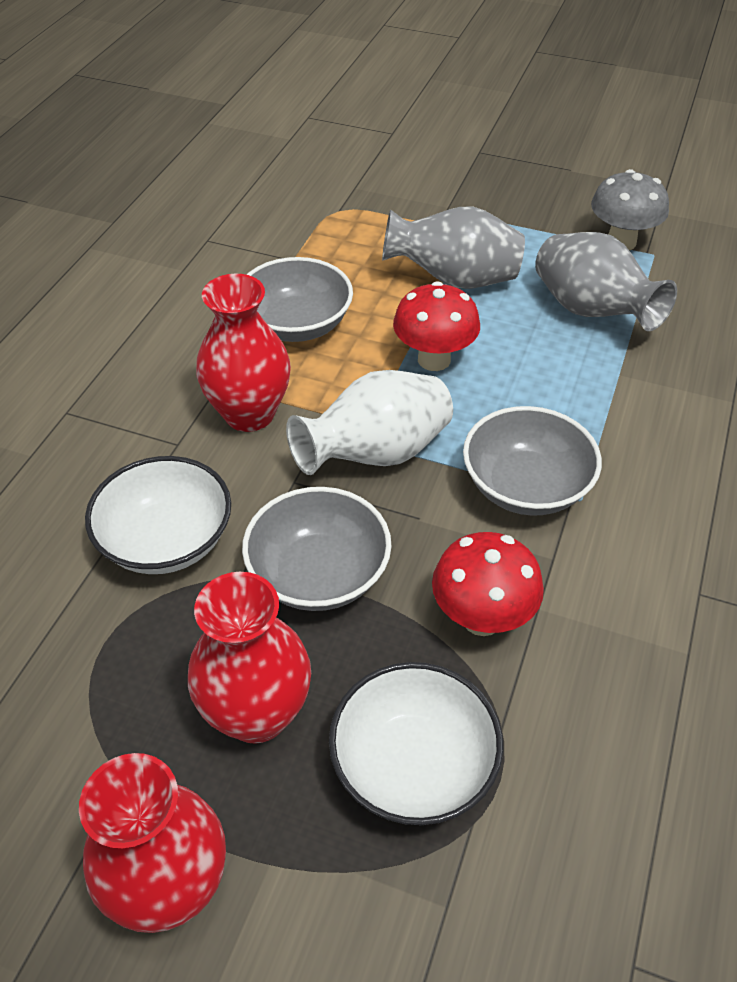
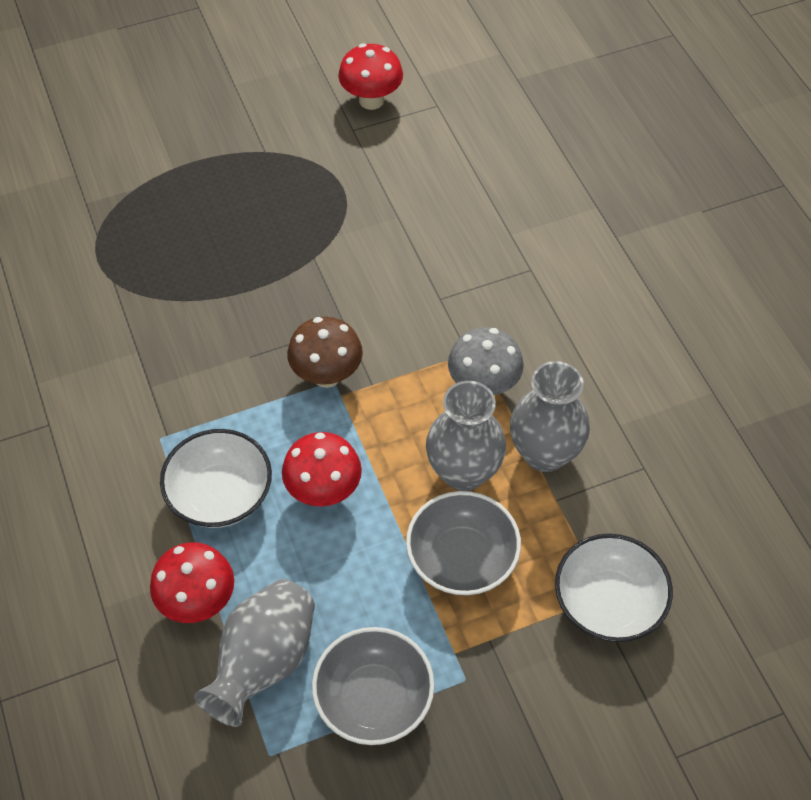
brown mushroom: none = 0 -> [287,317,363,388] = 1
grey bowl: [242,487,392,611] [247,257,353,342] [463,406,602,516] = 3 -> [312,627,435,745] [406,491,521,595] = 2
grey vase: [382,206,525,289] [535,232,677,331] = 2 -> [194,579,315,727] [426,381,506,491] [510,361,590,472] = 3
red mushroom: [393,281,480,371] [432,532,544,636] = 2 -> [150,542,234,623] [282,432,362,507] [338,43,403,110] = 3
red vase: [79,753,226,933] [188,572,311,744] [196,274,291,432] = 3 -> none = 0
white vase: [286,370,453,475] = 1 -> none = 0

